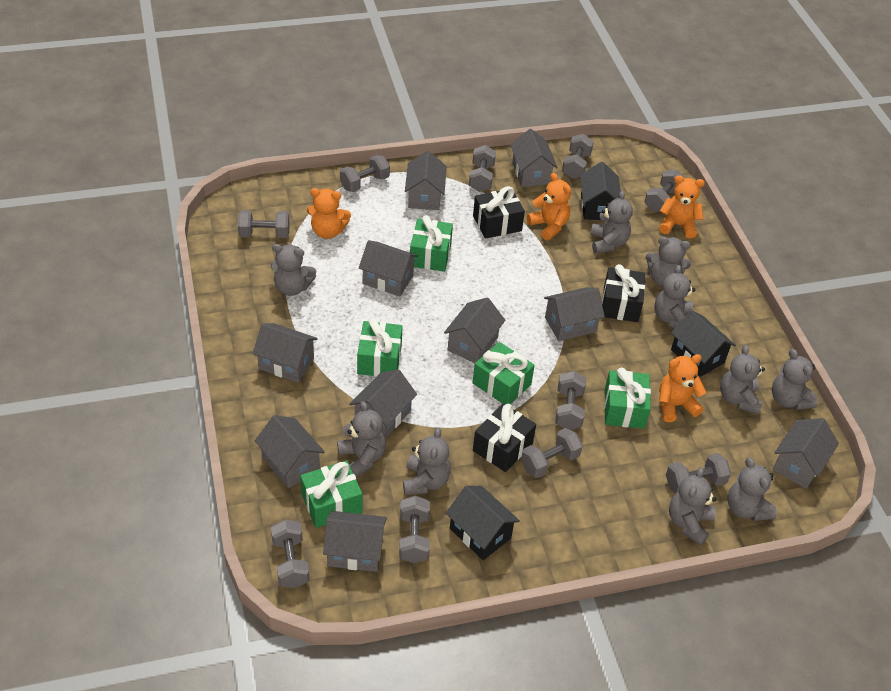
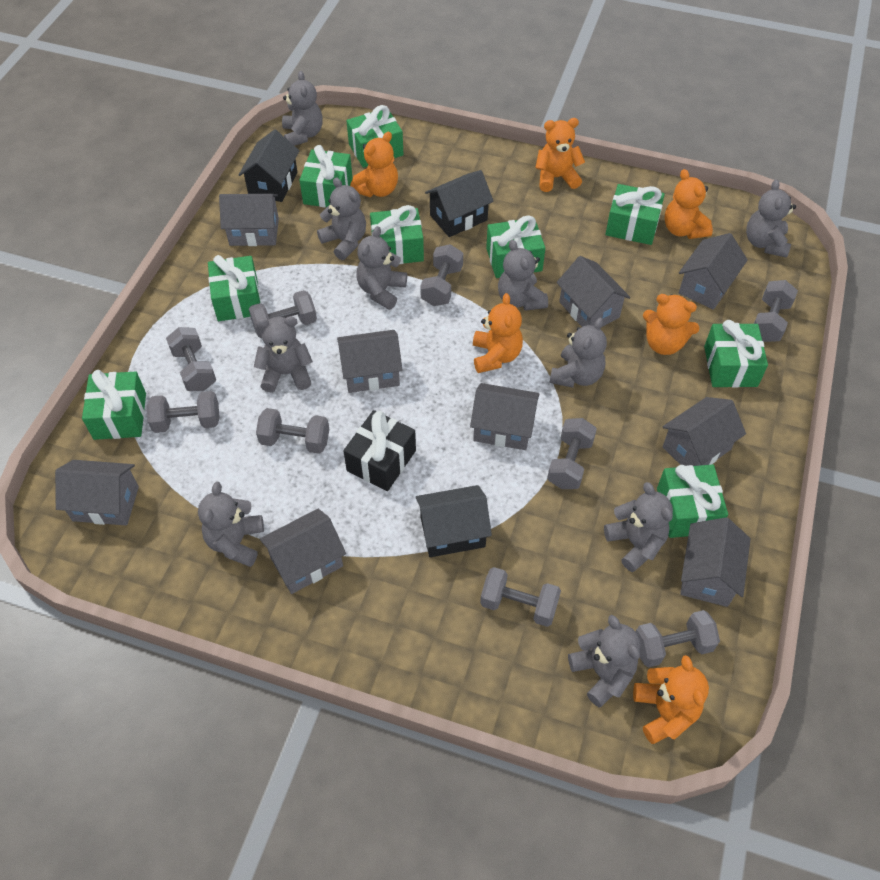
black gift: [473,186,525,239] [473,403,536,472] [602,264,645,322] = 3 -> [343,410,416,491] = 1
green gift: [300,460,363,528] [357,318,403,377] [410,215,453,272] [473,342,535,404] [604,367,651,429] = 5 -> [82,370,146,440] [208,255,260,321] [300,145,353,207] [346,105,403,168] [370,205,424,264] [486,215,545,278] [605,184,665,245] [657,464,728,538] [704,320,768,388] = 9
grey dumbbell: [238,210,290,238] [271,520,310,588] [340,155,390,192] [399,496,430,563] [469,145,496,192] [521,428,583,478] [555,371,586,430] [562,134,594,179] [645,170,685,212] [666,453,731,494] = 10 -> [146,391,220,433] [166,327,216,391] [249,290,317,338] [256,408,329,454] [420,244,463,306] [480,567,561,627] [547,418,597,489] [636,610,720,668] [754,280,798,342] = 9
grey house: [253,323,318,383] [255,415,325,488] [323,511,387,572] [349,369,417,438] [359,240,418,297] [405,151,447,210] [444,297,505,363] [510,129,558,187] [544,287,605,341] [773,418,839,489] = 10 -> [55,460,139,526] [219,194,279,246] [260,509,346,594] [337,330,402,393] [470,383,540,450] [556,256,630,327] [662,397,746,466] [679,233,748,310] [680,517,751,607] = 9
orange teddy bear: [307,188,351,239] [527,173,571,240] [659,175,705,238] [659,354,706,422] = 4 -> [350,132,398,197] [473,293,523,373] [535,118,585,192] [633,655,709,744] [643,294,699,355] [664,169,713,239] = 6

